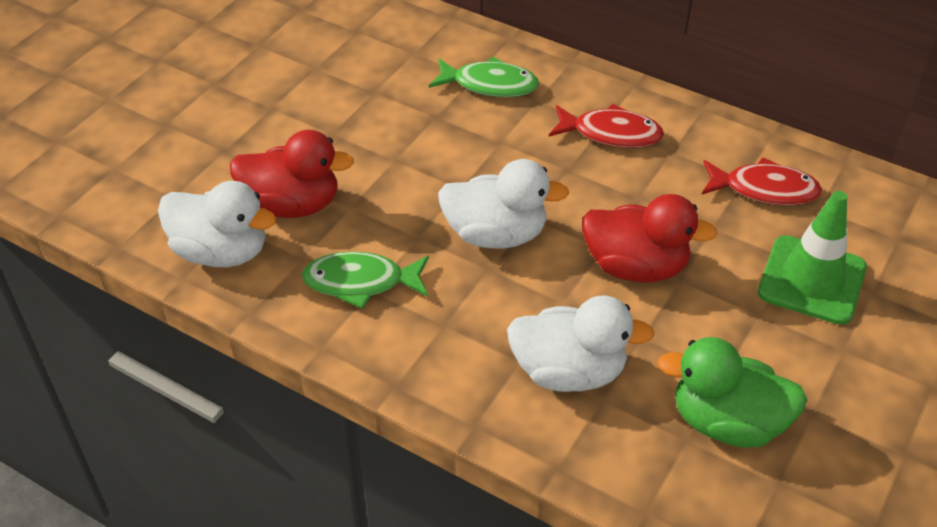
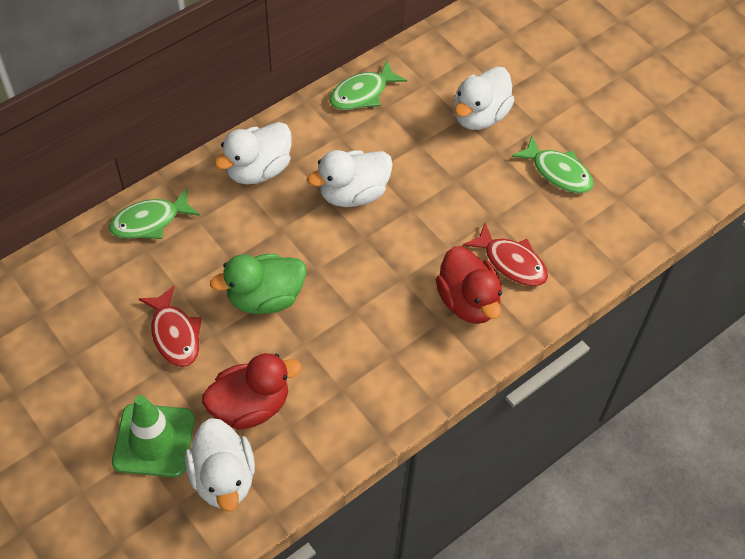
green fish: [302,251,429,309] [429,57,539,97] = 2 -> [109,188,200,239] [329,60,407,110] [512,136,594,193] = 3
white duck: [158,181,277,267] [438,159,569,249] [507,296,655,392] = 3 -> [185,418,255,512] [214,122,292,184] [307,150,393,207] [454,67,515,130] = 4

